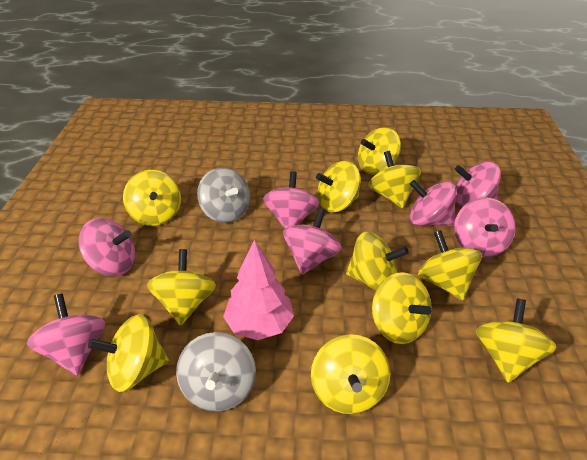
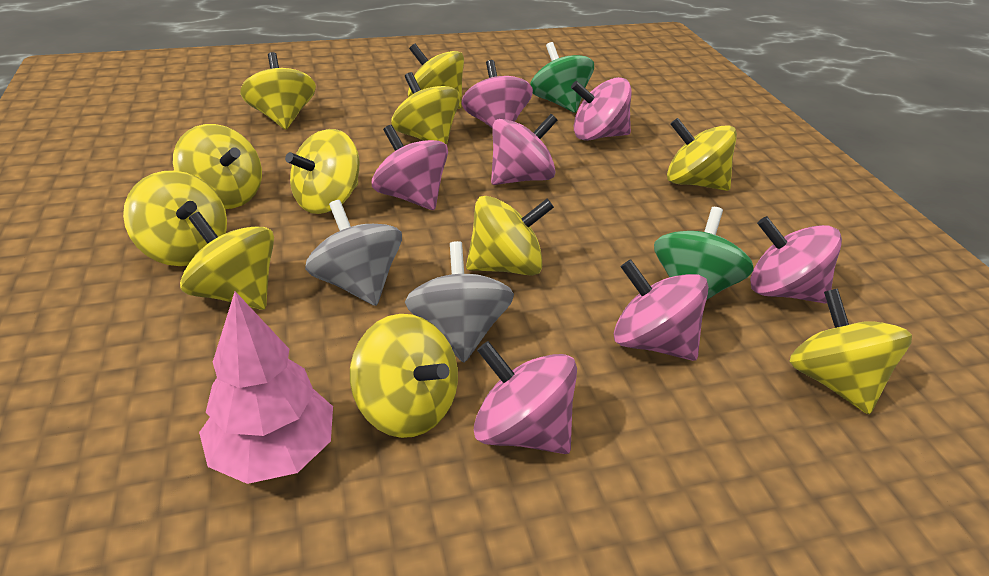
green spinning top: none = 0 -> [530,42,594,113] [654,207,754,300] = 2

